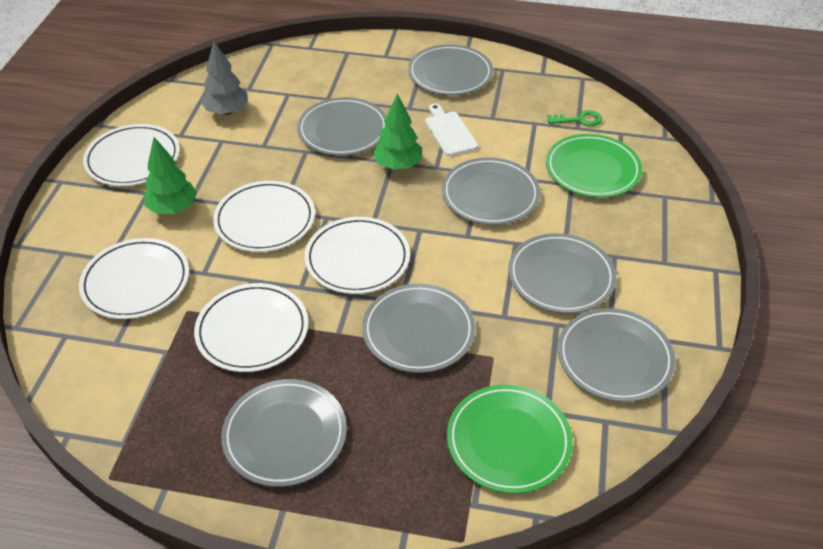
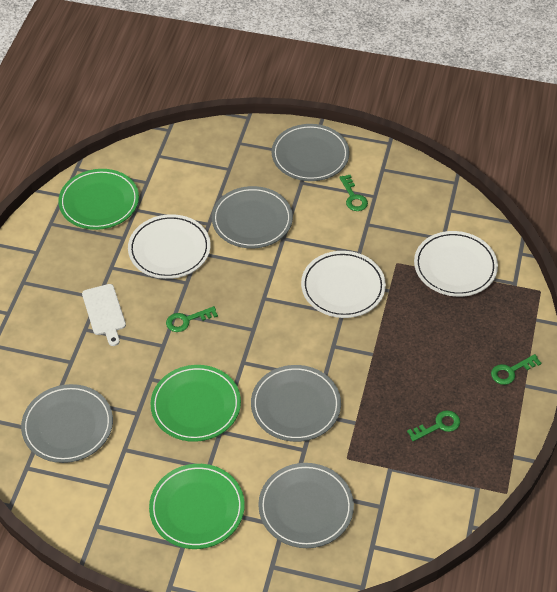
green key: [547,110,602,126] = 1 -> [166,306,218,332] [339,175,368,211] [407,410,460,442] [491,354,542,385] = 4
green plate: [447,385,573,494] [546,134,642,198] = 2 -> [58,169,139,230] [149,464,245,549] [150,365,241,442] = 3
green tree: [144,137,197,214] [373,94,422,170] = 2 -> none = 0
grey plate: [221,379,347,487] [297,97,386,156] [362,284,476,373] [408,44,493,95] [442,157,540,225] [508,233,616,313] [558,308,676,402] = 7 -> [21,384,113,463] [212,186,293,248] [251,365,341,442] [258,463,354,548] [272,124,350,181] = 5
grey tree: [201,41,248,115] = 1 -> none = 0
white plate: [79,238,189,319] [83,124,180,186] [194,283,308,372] [213,181,315,252] [305,217,410,294] = 5 -> [128,214,211,279] [301,251,386,318] [414,231,498,297] = 3

